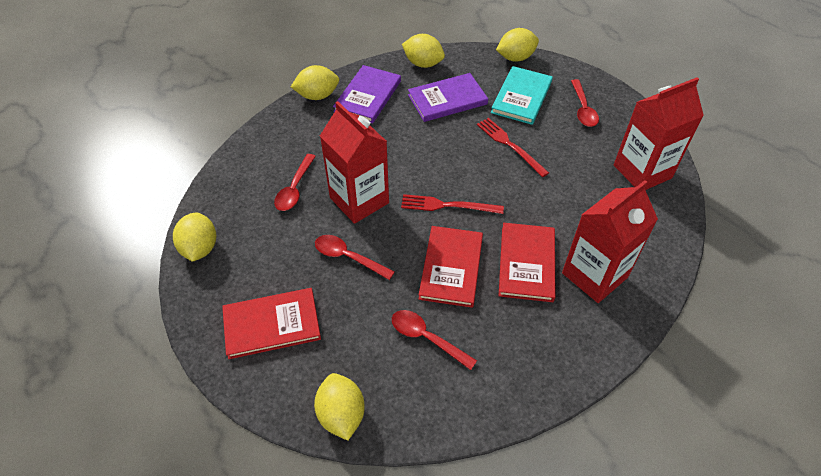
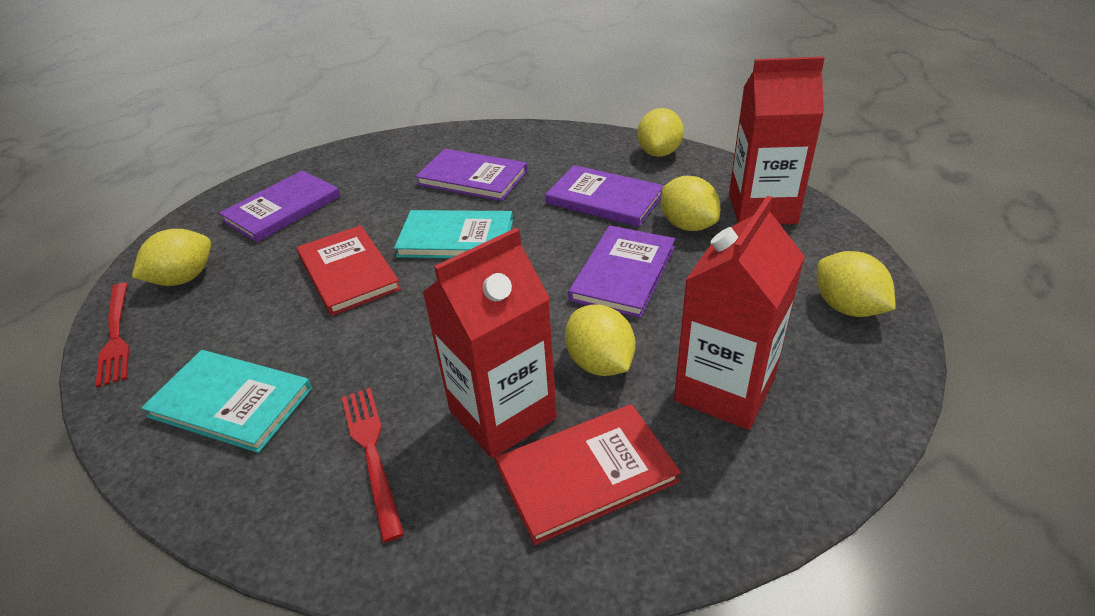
purple book: [333,65,401,124] [408,73,488,122] = 2 -> [219,170,340,242] [415,149,527,201] [545,165,664,227] [568,225,675,318] = 4
red book: [222,288,321,359] [419,226,483,308] [498,223,555,302] = 3 -> [297,225,401,316] [496,404,681,545] = 2
red spoon: [274,154,316,211] [315,235,395,280] [392,310,477,370] [571,79,599,127] = 4 -> none = 0
turquoise book: [491,66,553,125] = 1 -> [141,350,312,453] [394,210,513,258] = 2

